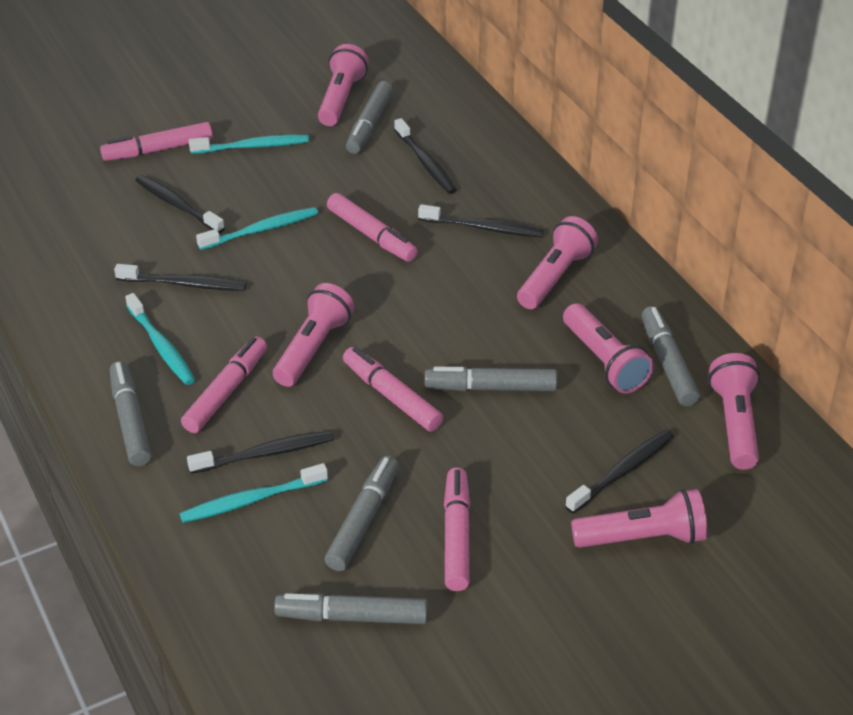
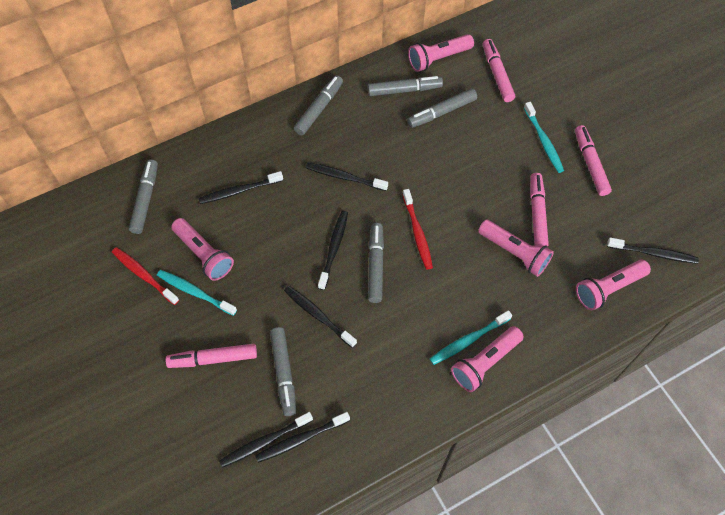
black toothbrush: [114,264,246,291] [135,175,225,234] [187,430,335,474] [394,118,457,194] [418,204,544,237] [565,430,674,513] = 6 -> [199,171,283,204] [219,412,313,468] [255,412,350,463] [284,286,357,348] [306,163,388,191] [318,211,348,290] [607,237,699,264] = 7
pink flashlight: [273,283,355,387] [318,44,369,126] [517,216,598,309] [563,303,654,394] [571,489,707,548] [708,353,760,470] = 6 -> [171,218,234,281] [408,34,474,72] [451,326,524,392] [478,220,554,277] [576,260,651,310] = 5
pink marker: [100,122,212,161] [181,337,267,433] [327,193,418,262] [343,347,443,431] [444,468,470,591] = 5 -> [165,344,257,368] [483,39,515,102] [530,173,549,247] [575,125,612,196] = 4
red toothbrush: none = 0 -> [112,247,179,305] [402,189,433,270] = 2
turquoise toothbrush: [125,293,195,385] [179,463,328,523] [189,135,309,154] [196,207,318,250] = 4 -> [157,270,237,316] [430,310,512,365] [524,102,564,173] = 3

